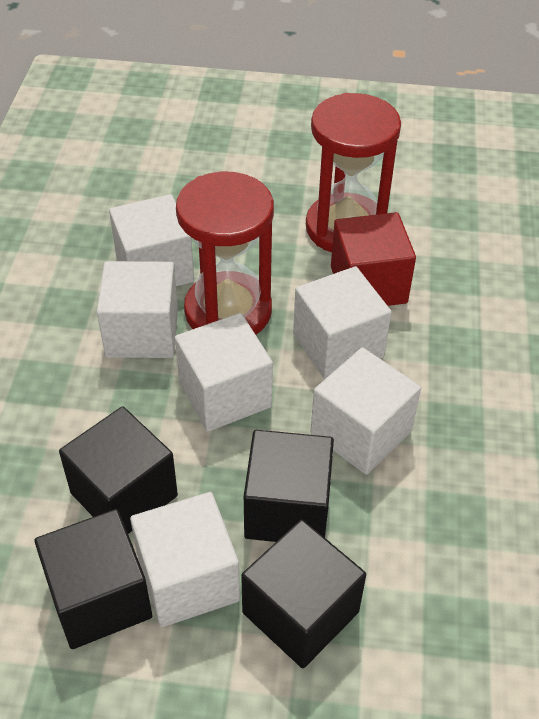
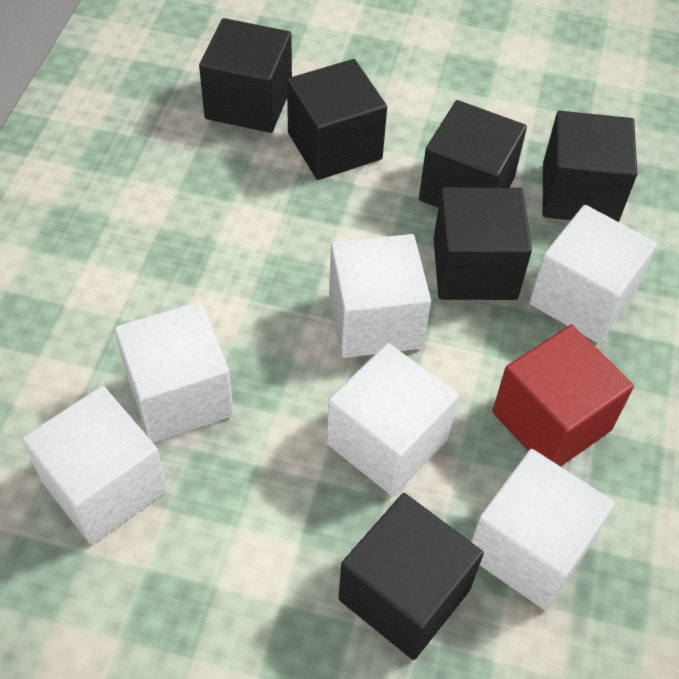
black cube: [34,509,152,649] [59,406,178,534] [241,519,366,669] [244,430,334,542] = 4 -> [199,18,292,133] [287,59,387,180] [338,493,484,660] [419,100,527,208] [434,187,532,300] [543,111,637,222] = 6
red hourglass: [176,172,274,335] [306,93,401,252] = 2 -> none = 0

